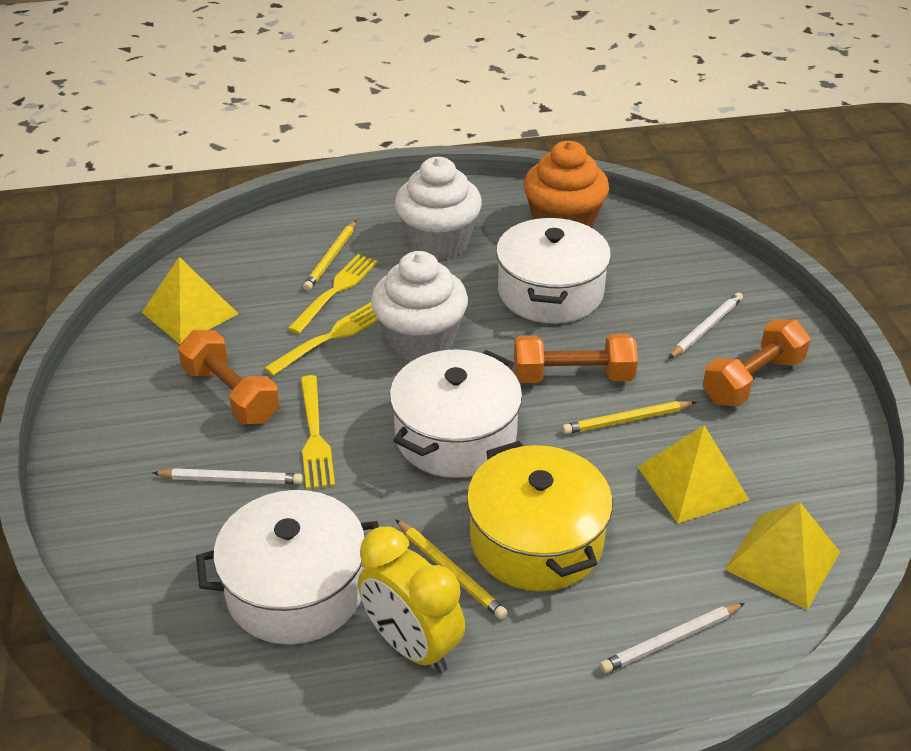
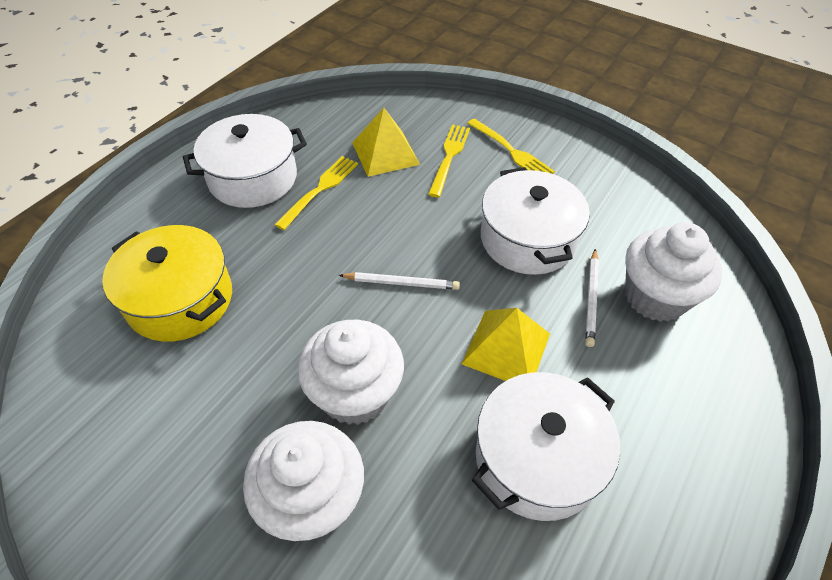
orange cupcake: [524,141,609,228] = 1 -> none = 0
orange dumbbell: [178,330,280,424] [514,334,638,383] [702,319,811,407] = 3 -> none = 0
white cupcake: [371,251,468,361] [395,157,482,260] = 2 -> [243,421,364,541] [298,320,404,425] [625,223,722,322] = 3
white pencil: [153,468,303,484] [600,603,745,673] [669,292,743,359] = 3 -> [339,272,460,290] [585,249,599,347] = 2
yellow clock: [358,527,465,673] = 1 -> none = 0
yellow pencil: [303,220,356,291] [396,520,508,620] [562,401,696,434] = 3 -> none = 0
yellow pyramid: [142,257,239,344] [638,425,749,523] [725,502,840,610] = 3 -> [352,108,420,177] [462,308,550,381] = 2

